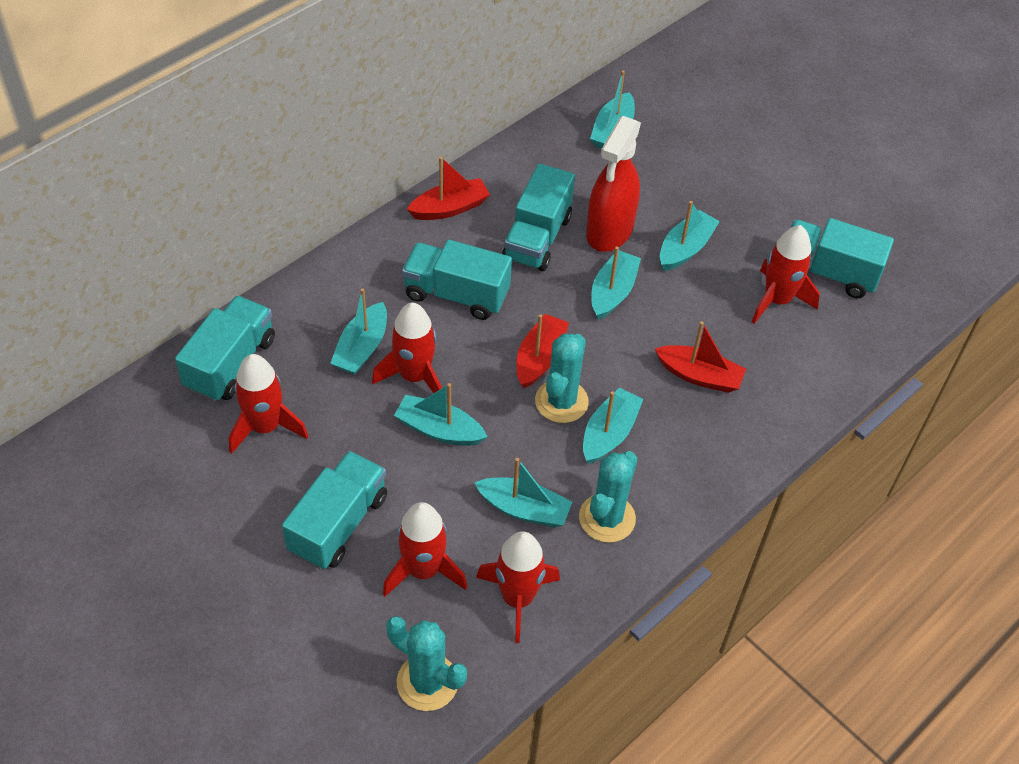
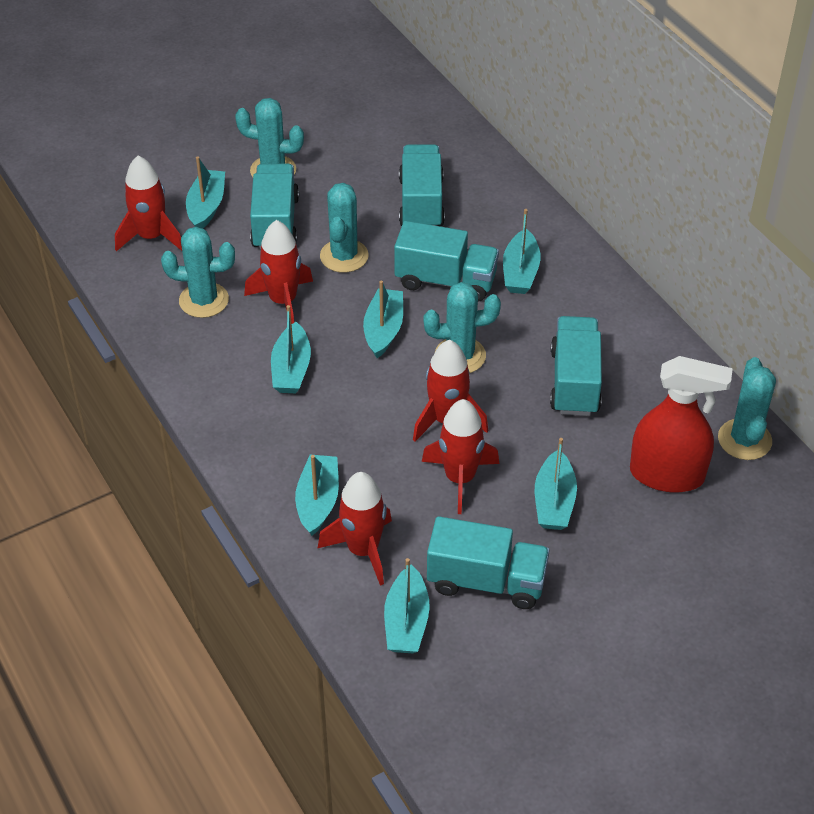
red boat: [407,157,490,220] [516,314,569,388] [655,321,746,393] = 3 -> none = 0
turquoise cactus: [386,616,467,711] [535,334,589,423] [579,451,637,543] = 3 -> [161,227,235,318] [235,98,304,177] [320,183,368,273] [423,282,501,373] [718,357,776,460] = 5

